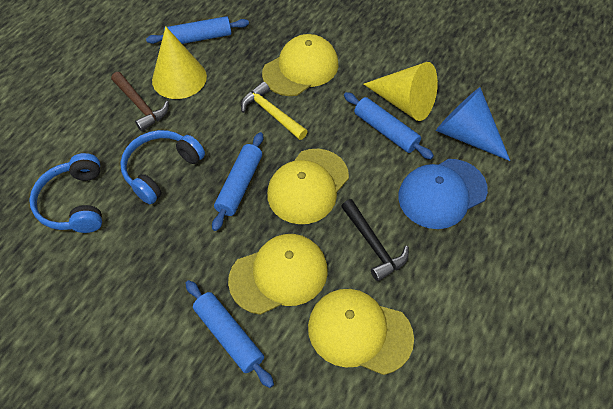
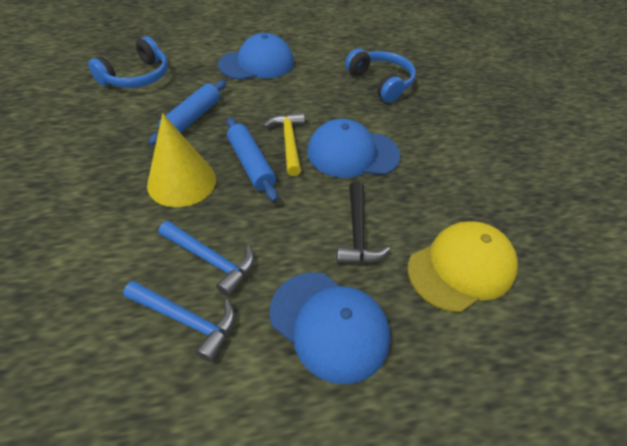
blue cap: [398,159,488,229] = 1 -> [218,33,294,80] [269,272,390,384] [307,119,400,178] = 3
blue cone: [436,87,510,161] = 1 -> none = 0
blue hammer: none = 0 -> [123,281,235,362] [159,221,254,297] = 2
blue rolling pin: [146,16,249,44] [185,280,274,388] [212,132,263,231] [344,92,434,159] = 4 -> [149,80,226,145] [227,117,278,202] = 2
brown hammer: [111,72,169,132] = 1 -> none = 0
yellow cap: [228,234,328,315] [262,34,339,96] [267,149,349,224] [308,289,414,375] = 4 -> [408,221,518,313] = 1
yellow cone: [152,26,207,99] [364,62,438,121] = 2 -> [147,113,216,207] = 1

